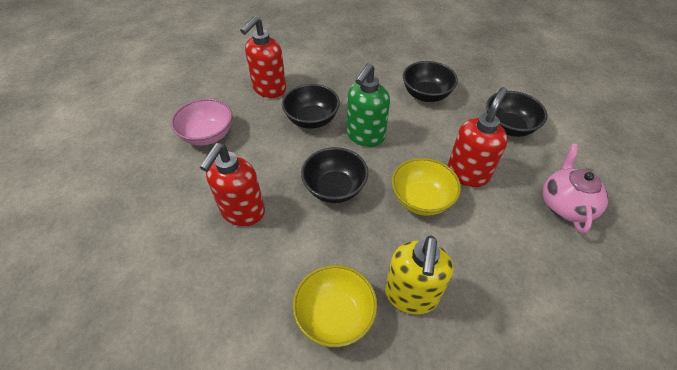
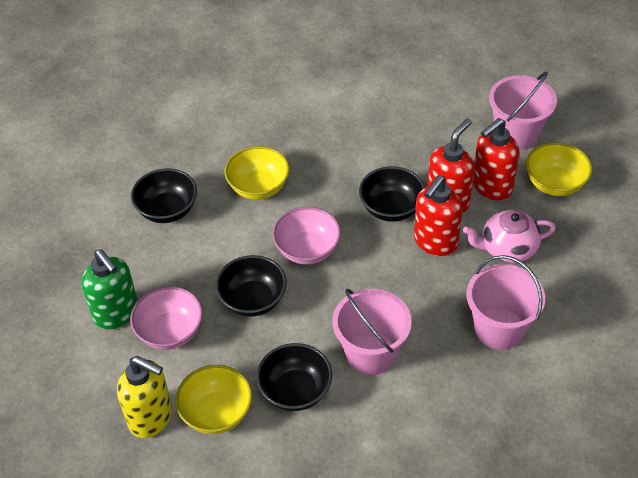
pink bowl: [171,98,232,146] = 1 -> [130,286,203,350] [272,207,341,265] = 2
pink bucket: none = 0 -> [333,289,412,375] [467,255,545,350] [489,71,557,150] = 3
yellow bowl: [292,265,378,347] [392,158,461,216] = 2 -> [175,365,252,434] [225,146,290,200] [526,142,592,196] = 3

